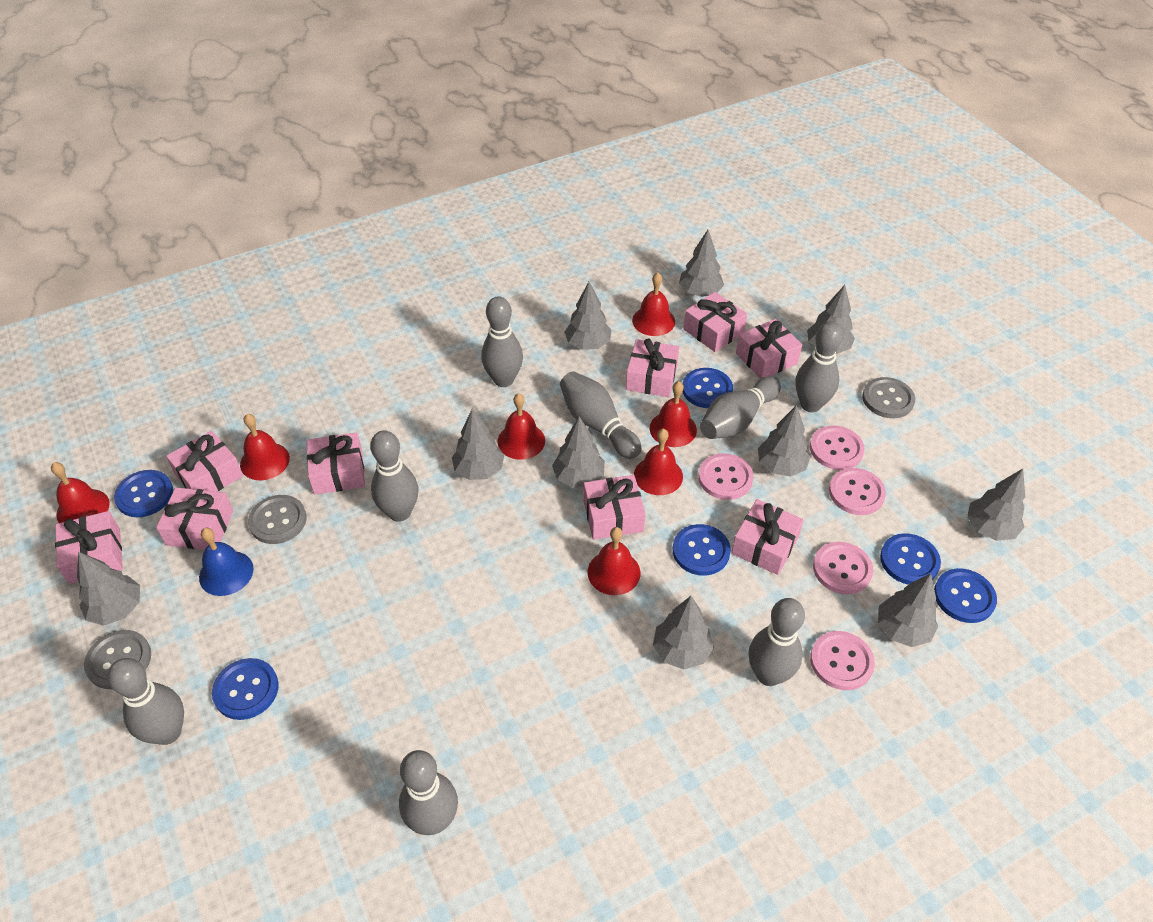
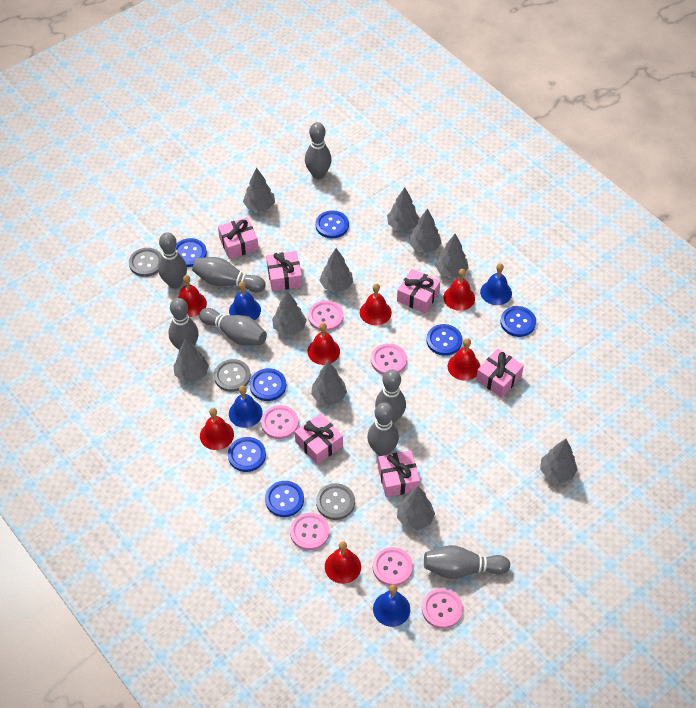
blue bell: [199,528,254,596] = 1 -> [229,281,261,320] [229,385,262,428] [373,584,410,627] [480,263,512,305] = 4
blue button: [114,470,173,517] [212,658,279,720] [673,524,731,576] [683,368,733,408] [880,533,941,585] [934,568,997,623] = 6 -> [176,238,207,267] [228,437,266,472] [250,368,286,401] [265,481,304,517] [315,210,349,238] [426,324,462,356] [500,306,536,337] = 7
pink button: [698,453,753,500] [810,425,865,470] [810,631,875,690] [813,542,873,594] [829,468,886,515] = 5 -> [261,405,299,439] [290,513,329,550] [308,300,344,331] [371,343,407,375] [373,547,413,586] [422,588,463,629] = 6
pink gift: [55,511,123,584] [156,487,233,550] [166,431,243,492] [307,432,365,495] [583,475,646,540] [626,339,679,397] [683,292,747,352] [731,499,804,575] [736,319,802,379] = 9 -> [218,217,259,259] [266,251,302,291] [295,413,343,465] [378,450,420,497] [397,269,440,314] [476,348,524,398] = 6

